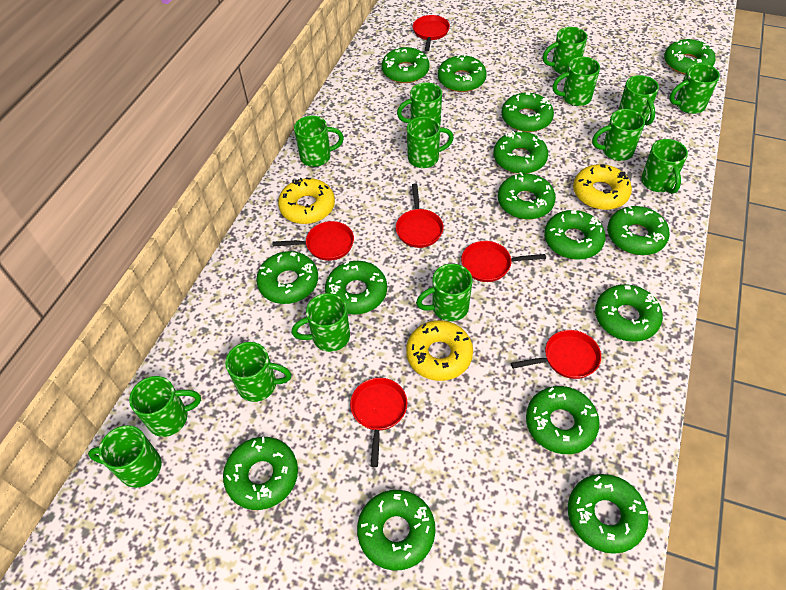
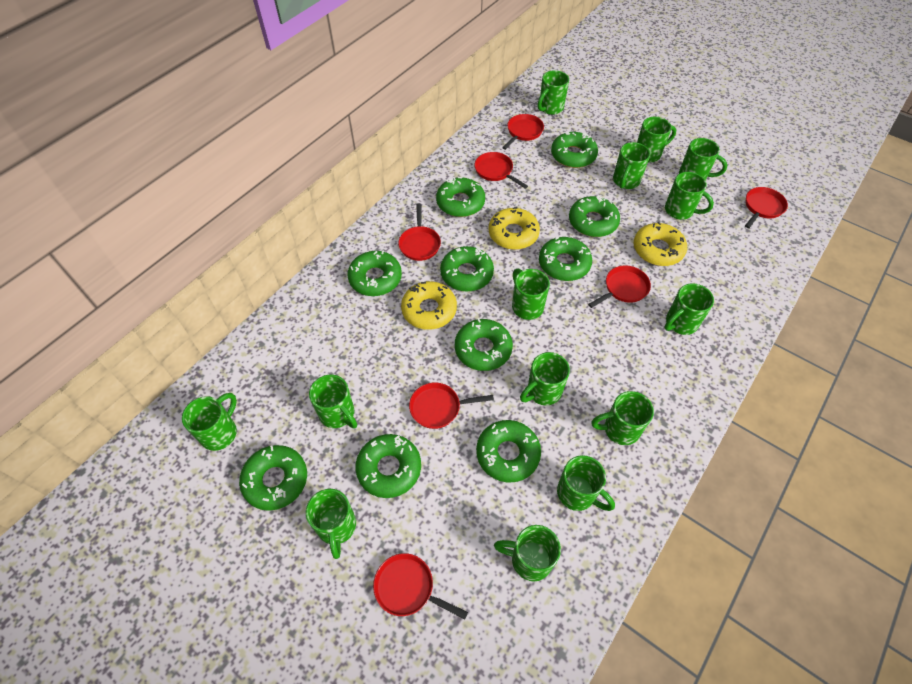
green donut: [223,437,298,510] [256,251,318,304] [325,261,387,315] [357,490,436,571] [382,47,430,83] [438,54,487,92] [494,131,548,174] [498,172,556,219] [501,92,554,132] [526,386,600,454] [544,210,606,260] [568,474,649,554] [595,284,663,342] [607,205,670,255] [664,39,715,75] = 15 -> [239,445,307,511] [348,250,402,296] [355,434,421,498] [436,177,485,217] [440,246,494,291] [455,318,513,371] [476,420,541,483] [539,237,592,281] [551,132,598,168] [569,195,620,237] = 10
red pan: [272,221,354,261] [350,378,407,467] [396,183,444,248] [413,15,450,52] [461,241,546,282] [511,330,601,379] = 6 -> [373,553,468,619] [398,204,441,261] [409,383,494,429] [474,152,528,189] [502,114,544,150] [588,265,651,308] [745,187,788,228] = 7

